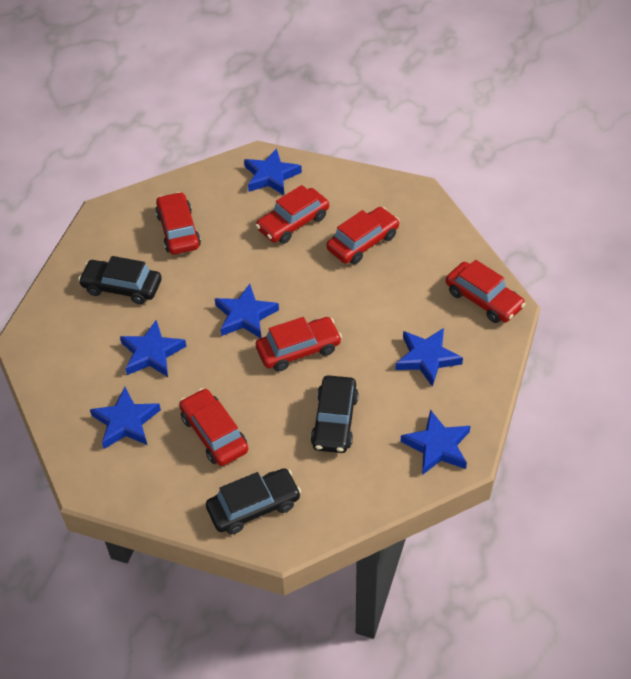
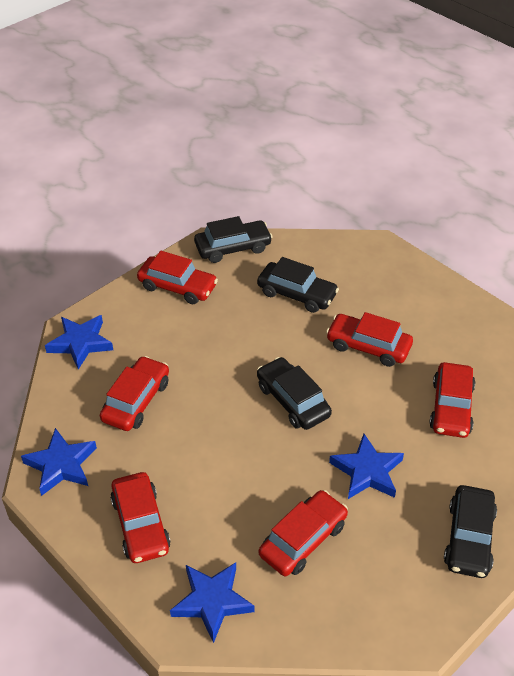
black car: [78,256,162,304] [206,468,301,534] [310,375,359,453] = 3 -> [194,216,272,263] [257,257,339,313] [257,357,332,430] [444,485,497,578] = 4
blue star: [90,387,161,449] [120,320,187,377] [215,284,279,338] [244,148,302,195] [395,328,463,387] [400,409,470,475] = 6 -> [21,428,97,496] [45,315,113,370] [170,562,254,643] [329,434,404,499] = 4

